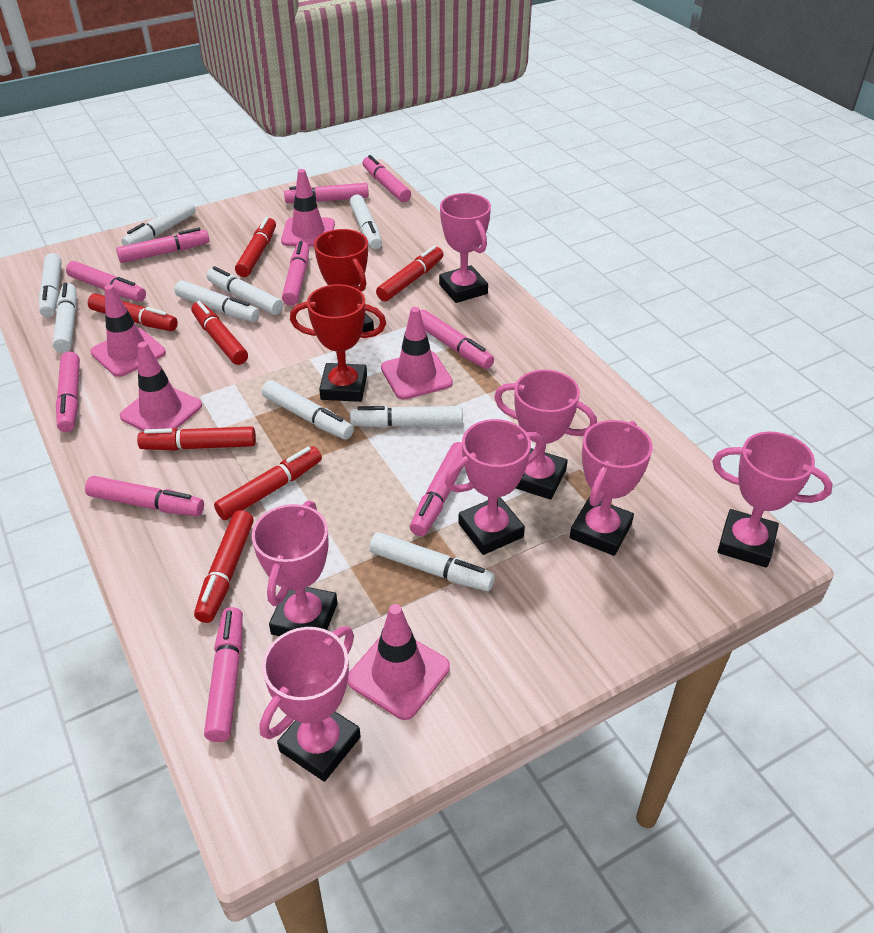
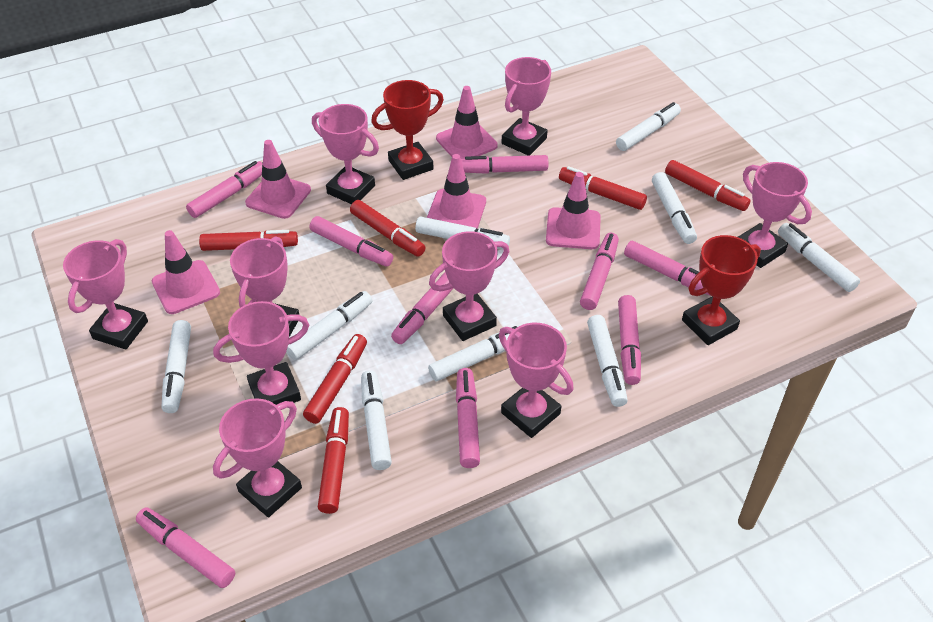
pink marker: [56,352,80,432] [66,261,146,302] [85,476,204,516] [116,228,209,263] [204,607,243,742] [282,241,309,306] [284,183,369,203] [363,155,411,202] [410,442,463,536] [420,310,494,369] = 10 -> [136,507,235,588] [186,161,262,218] [310,216,393,267] [391,272,453,344] [456,368,480,468] [461,155,548,174] [580,233,619,310] [618,295,641,385] [624,241,711,296] = 9
pink trophy: [252,501,338,636] [259,626,361,782] [439,193,491,303] [445,419,543,555] [494,370,597,500] [570,420,653,556] [712,432,833,568] = 7 -> [63,239,148,349] [213,301,309,405] [213,398,302,517] [230,236,299,337] [312,104,379,204] [429,231,509,341] [499,323,573,438] [502,57,551,156] [738,162,812,268] = 9
red marker: [88,293,178,331] [137,426,256,451] [191,301,248,365] [194,510,254,623] [214,446,322,520] [235,217,276,277] [376,246,443,301] = 7 -> [199,230,298,251] [303,334,367,424] [318,407,349,514] [350,200,426,257] [559,166,647,210] [665,160,751,211] = 6

